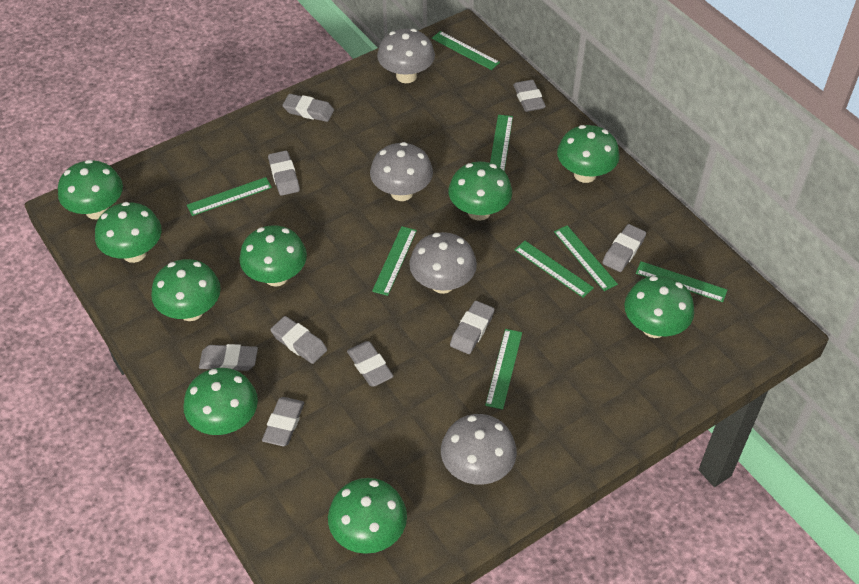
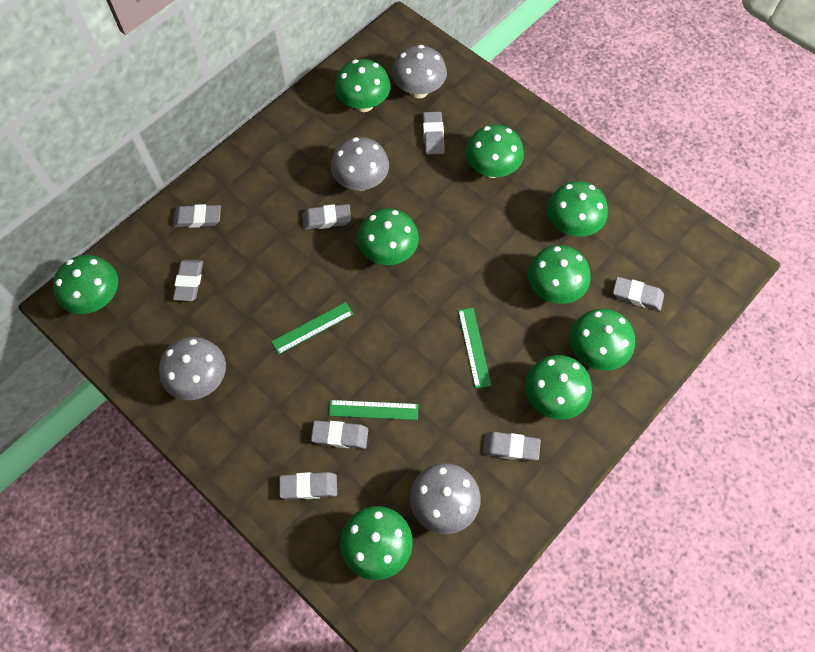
green ruler: [187,177,272,216] [372,226,417,296] [432,31,500,70] [485,329,522,410] [490,115,513,172] [514,241,594,298] [554,225,618,291] [636,261,727,302] = 8 -> [271,302,353,354] [329,400,419,420] [458,308,491,388] = 3
grey eraser: [199,344,258,371] [262,397,304,446] [268,151,300,196] [270,316,327,364] [282,94,334,122] [347,341,394,387] [450,301,495,354] [513,80,546,112] [602,224,646,272] = 9 -> [173,204,221,228] [173,259,203,301] [279,472,337,500] [302,204,351,230] [311,420,368,449] [423,111,445,155] [483,432,541,461] [613,277,664,311] = 8

